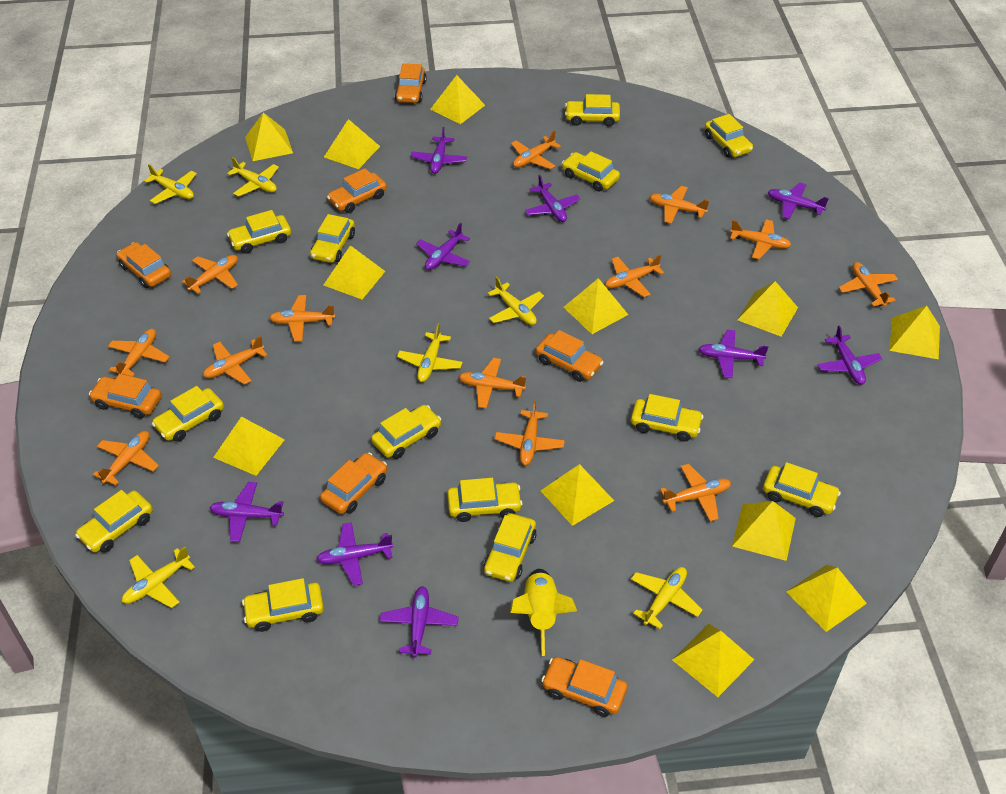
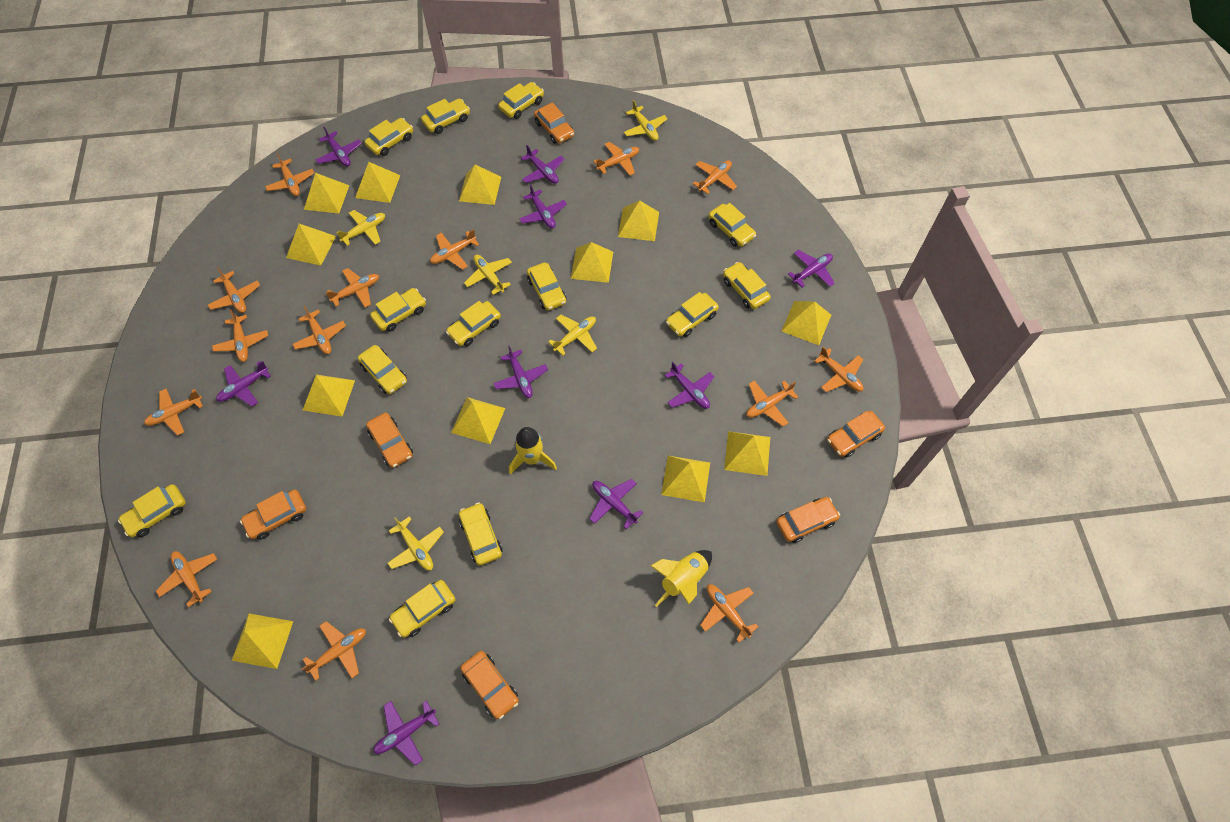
orange car: [89,374,162,419] [117,242,171,288] [320,453,387,514] [327,168,387,213] [395,63,427,103] [536,330,603,382] [541,657,627,717] = 7 -> [240,490,306,540] [366,412,413,468] [460,651,519,719] [534,103,574,144] [776,497,840,543] [827,411,885,458] = 6
orange plane: [93,431,159,485] [108,329,169,377] [182,255,238,294] [203,336,268,385] [269,295,335,341] [459,358,526,408] [495,400,565,466] [511,130,561,169] [605,254,664,297] [649,186,709,224] [660,464,731,522] [730,219,791,259] [839,262,898,307] = 13 -> [144,389,203,436] [156,551,217,607] [208,268,260,313] [212,310,268,362] [265,153,314,196] [292,306,346,354] [302,621,366,681] [326,268,379,308] [430,229,479,270] [594,142,639,176] [693,160,737,194] [700,584,758,642] [746,380,798,426] [814,347,864,392] = 14
yellow plane: [122,546,195,608] [144,164,197,204] [227,157,279,197] [397,323,463,382] [487,276,544,325] [631,567,702,629] = 6 -> [336,210,385,246] [388,516,444,570] [464,255,512,295] [548,315,597,356] [624,100,667,141] = 5
yellow rocket: [510,569,577,656] = 1 -> [509,427,557,474] [650,550,712,607] = 2

